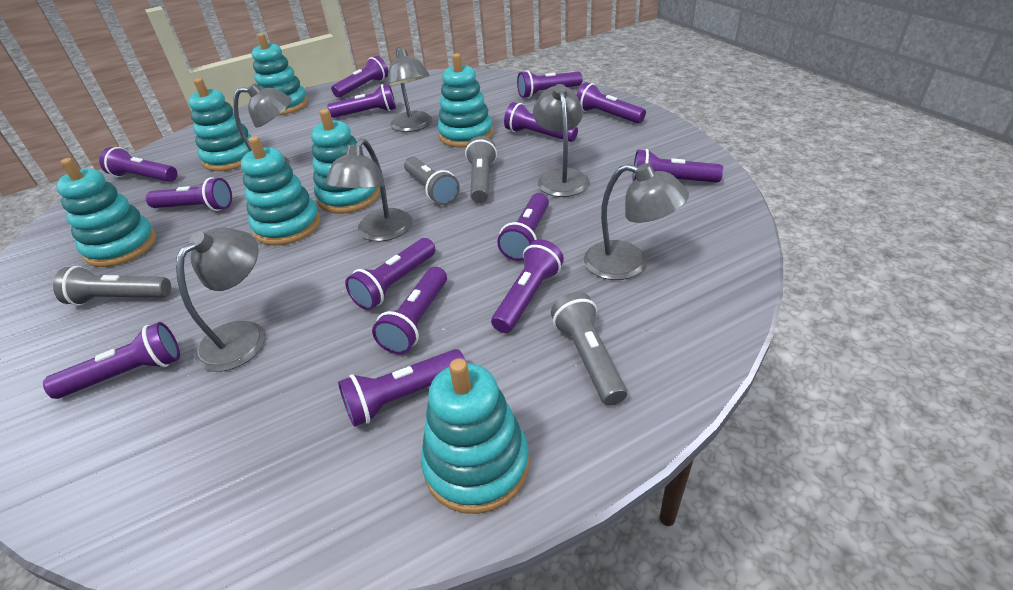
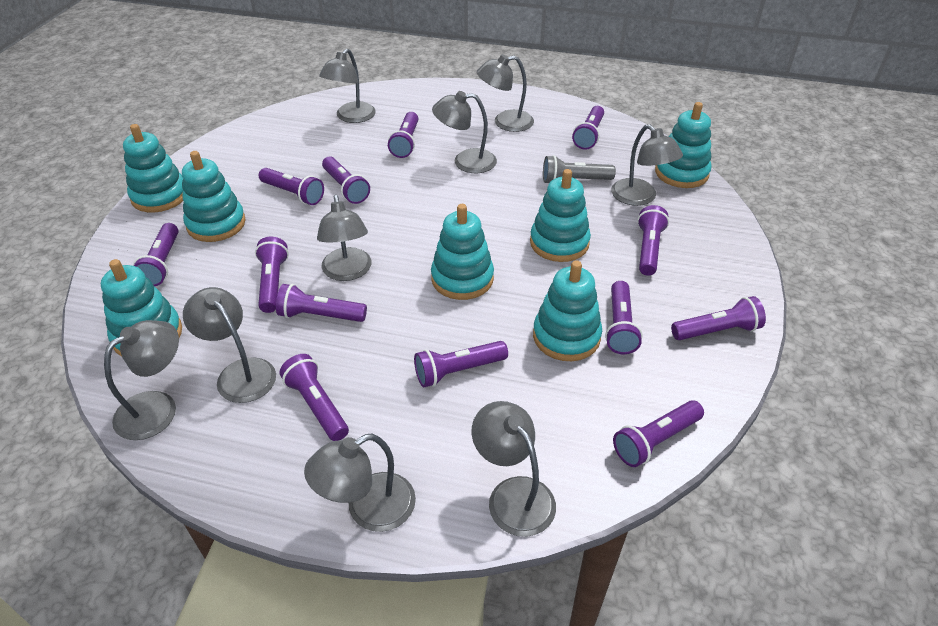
grey flashlight: [53,266,171,306] [404,157,460,205] [465,136,497,203] [551,292,627,406] = 4 -> [543,155,616,183] = 1
grey lamp: [176,228,265,372] [233,83,292,174] [325,138,412,241] [387,47,432,132] [533,84,589,197] [584,163,689,280] = 6 -> [104,320,179,440] [183,287,276,403] [304,434,416,532] [317,195,371,281] [319,49,376,123] [432,91,497,173] [472,401,556,537] [477,54,534,132] [611,124,683,206] = 9
purple flashlight: [43,322,180,399] [99,147,177,182] [146,177,232,211] [327,84,396,118] [331,56,388,98] [338,349,466,427] [345,238,435,310] [372,267,447,354] [491,239,564,333] [497,193,549,261] [504,102,578,142] [517,70,583,98] [577,82,646,124] [633,149,723,183] = 14 -> [133,223,179,286] [255,237,289,313] [259,168,324,205] [276,284,367,322] [280,354,349,441] [322,156,370,204] [388,112,419,158] [414,341,508,387] [572,106,604,150] [605,281,642,354] [613,400,704,467] [637,205,669,276] [671,296,766,340] = 13

